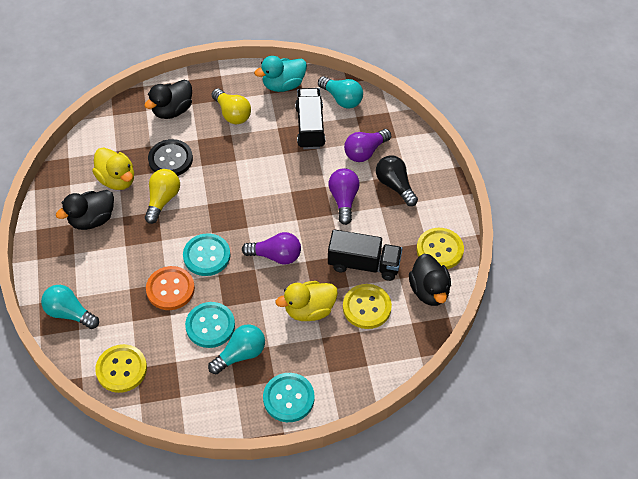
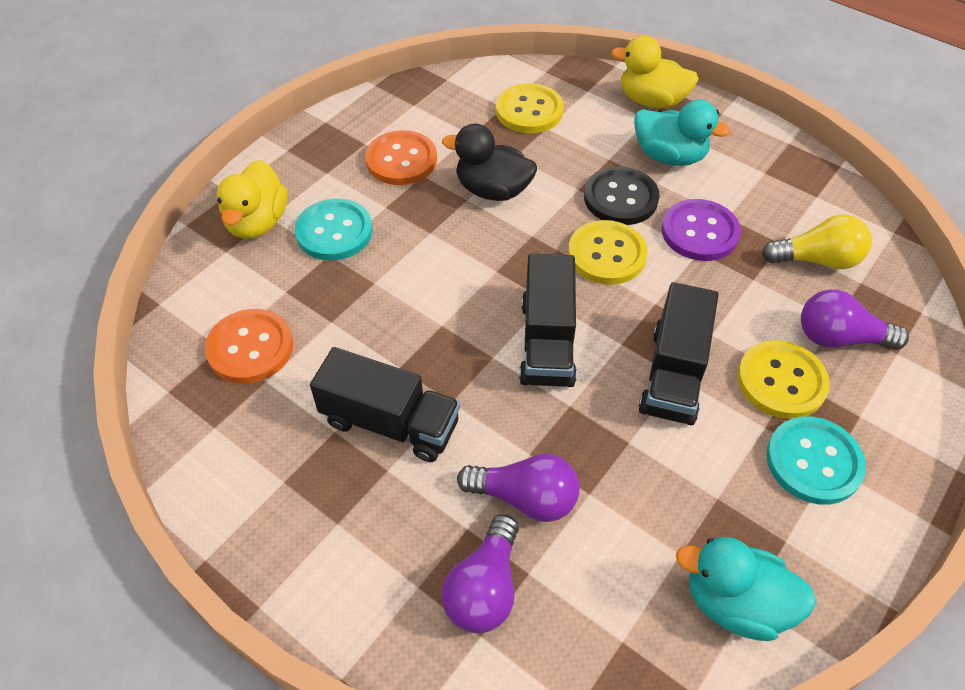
black duck: [56,190,114,230] [144,80,192,119] [409,254,451,306] = 3 -> [442,124,537,201] = 1
black light bulb: [376,155,418,206] = 1 -> none = 0
black truck: [295,88,325,149] [328,230,403,281] = 2 -> [310,347,460,462] [519,254,577,387] [638,282,719,425] = 3
orange button: [146,266,195,310] = 1 -> [205,309,293,384] [365,130,437,185] = 2
purple button: none = 0 -> [662,199,741,261] = 1
turquoise button: [183,233,230,276] [185,302,235,348] [263,373,315,422] = 3 -> [295,198,373,261] [766,416,866,505] = 2
turquoise duck: [254,56,307,92] = 1 -> [634,100,730,166] [676,537,816,641] = 2
turquoise light bulb: [41,285,99,329] [208,324,265,374] [318,76,363,108] = 3 -> none = 0
yellow light bulb: [145,169,180,224] [212,88,251,124] = 2 -> [762,214,872,269] = 1

